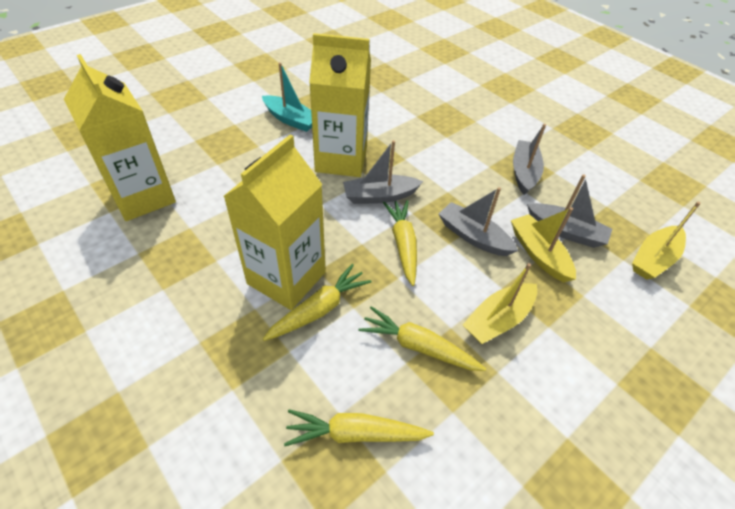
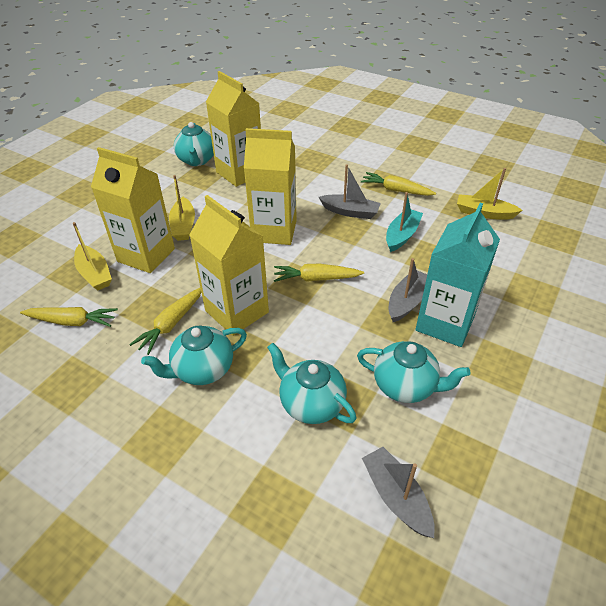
grey boat: [343,140,423,204] [439,187,518,256] [513,124,546,195] [527,174,612,248] = 4 -> [319,164,381,219] [362,447,435,538] [389,258,427,322] = 3
turquoise carton: none = 0 -> [416,203,500,347] = 1
turquoise teapot: none = 0 -> [141,326,247,385] [174,122,214,166] [267,343,356,424] [357,341,470,403] = 4
yellow carton: [64,54,176,221] [223,135,326,310] [309,33,371,177] = 3 -> [91,147,175,273] [189,195,269,336] [206,71,261,187] [244,128,297,245] = 4

